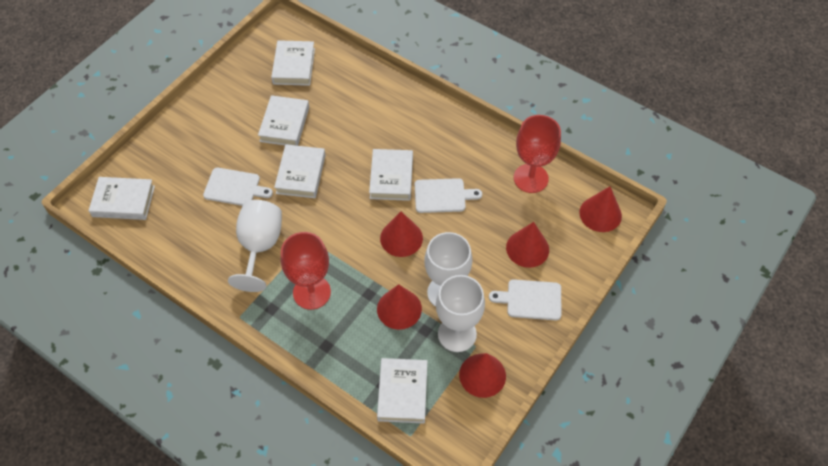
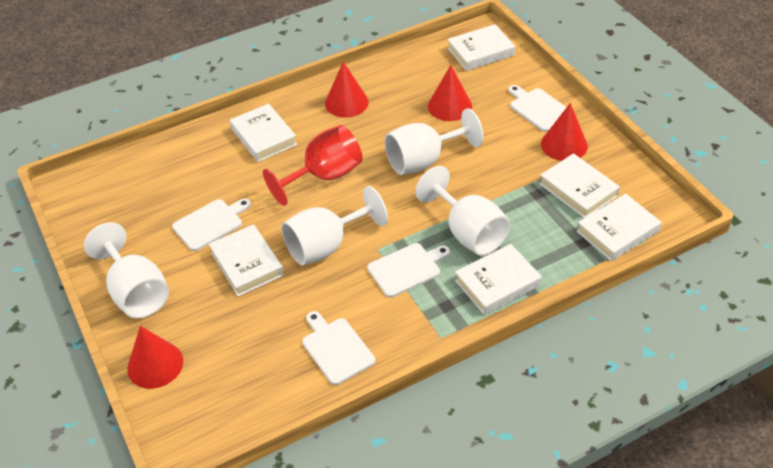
red cone: [377,284,422,330] [380,211,423,257] [459,353,506,398] [506,222,549,268] [579,186,622,232] = 5 -> [127,326,183,389] [325,62,369,118] [428,65,472,121] [541,103,588,161] = 4
red goblet: [281,232,331,310] [514,115,561,193] = 2 -> [263,125,363,206] = 1
white cutting board: [203,168,273,206] [415,178,482,213] [489,279,561,320] = 3 -> [172,198,251,251] [302,311,375,385] [367,243,450,298] [508,85,567,132] = 4
white goblet: [228,200,282,292] [424,232,472,307] [436,275,485,352] = 3 -> [84,222,169,318] [281,186,388,266] [385,108,483,175] [415,166,510,256] = 4

